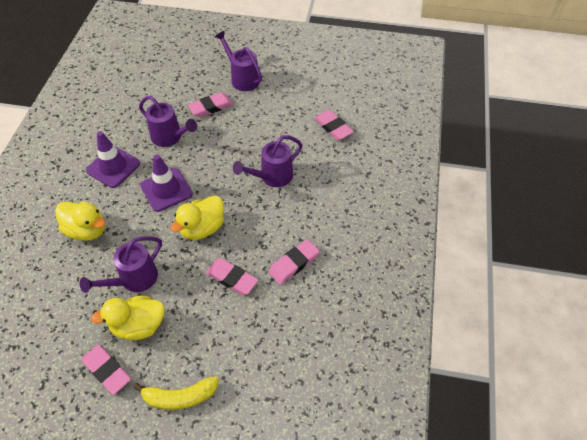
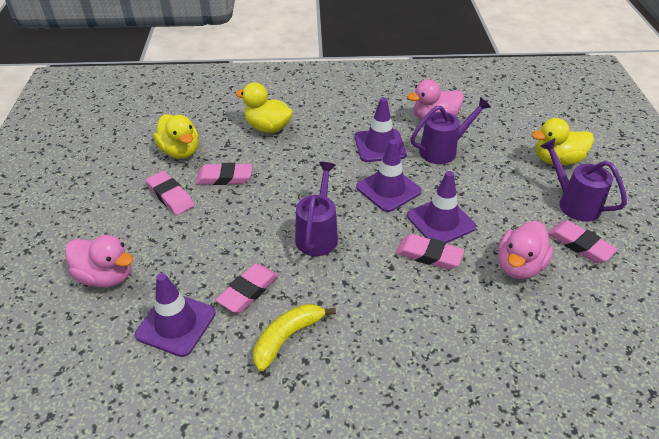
pink duck: none = 0 -> [65,235,133,288] [407,79,464,120] [498,221,554,279] = 3
purple traffic cone: [86,131,140,188] [140,155,193,212] = 2 -> [135,273,216,357] [355,97,407,162] [356,140,422,212] [407,171,476,243] = 4
purple watering can: [80,236,162,293] [139,96,197,147] [215,31,262,91] [233,135,303,187] = 4 -> [295,162,338,256] [411,97,491,164] [540,138,627,222] = 3

